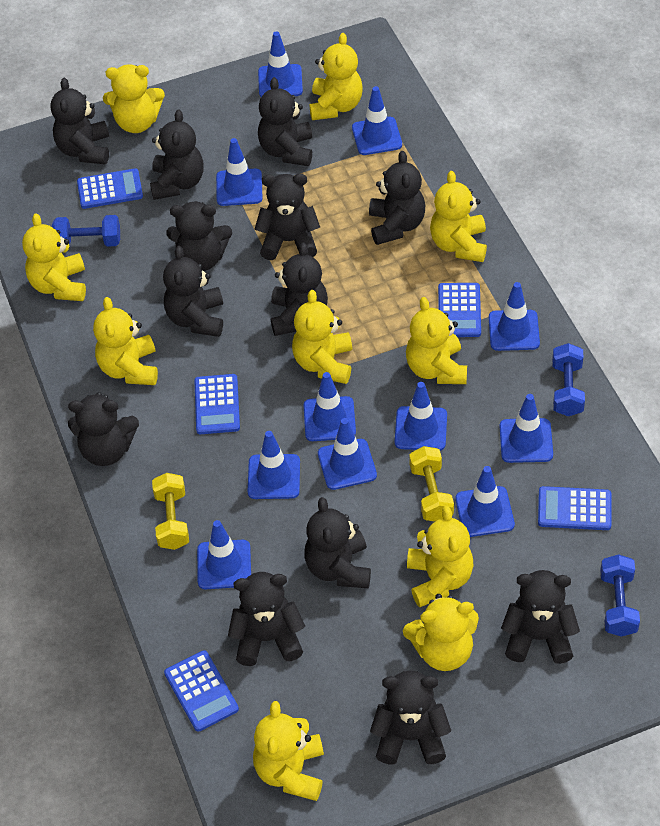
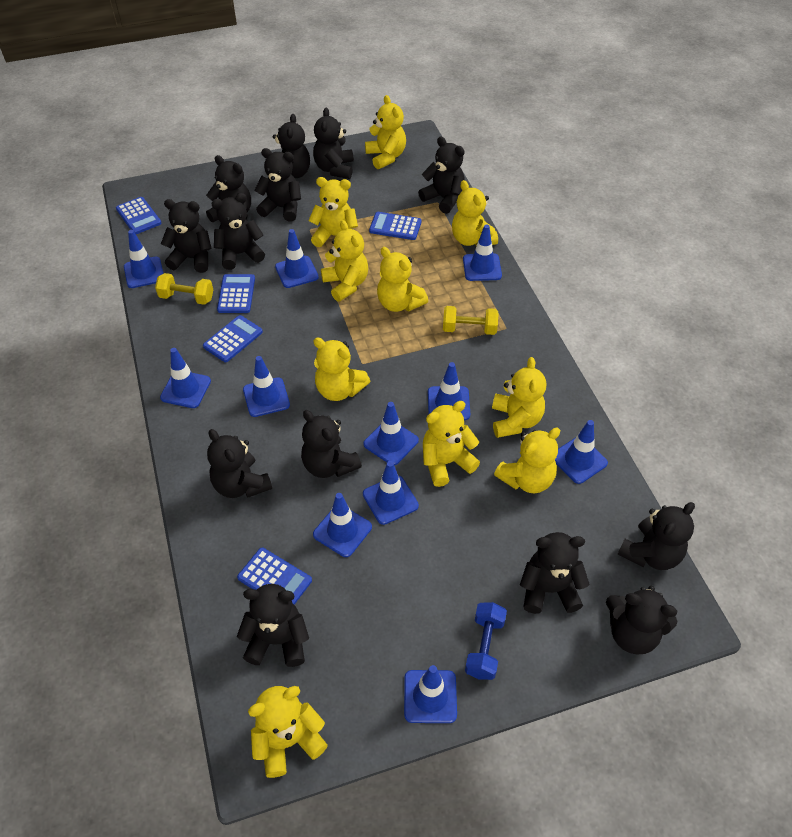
blue dumbbell: [52,215,120,247] [552,343,585,416] [600,554,640,637] = 3 -> [465,602,507,680] = 1

